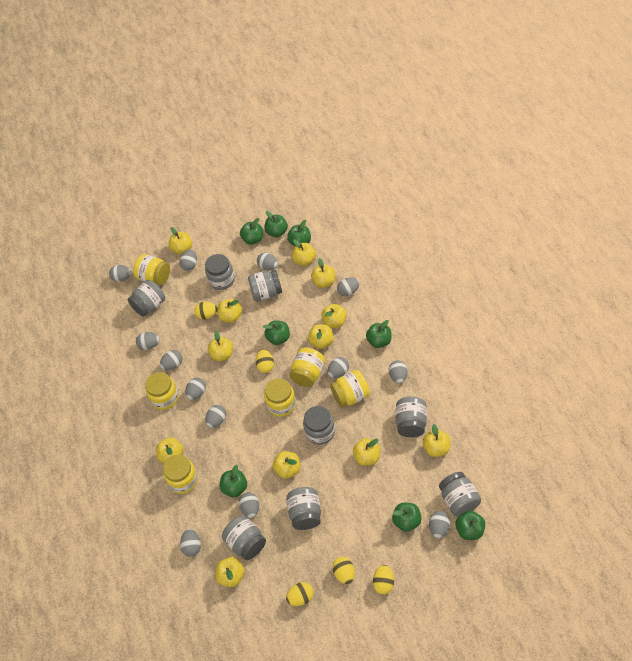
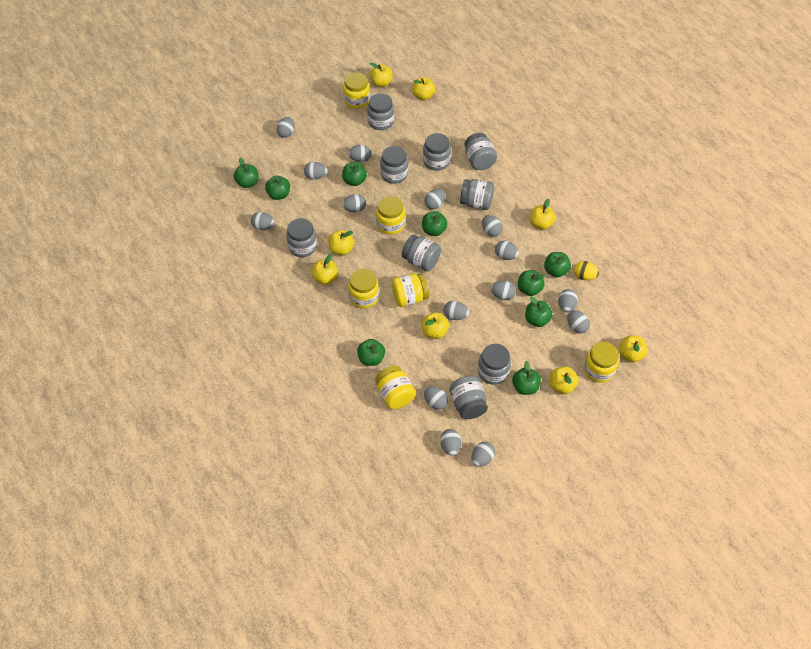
green apple: [219,465,247,497] [240,218,263,245] [263,321,290,345] [264,211,288,237] [287,220,311,246] [366,320,392,348] [392,503,422,532] [455,511,485,540] = 8 -> [233,157,258,188] [265,175,290,200] [342,162,367,186] [357,339,385,366] [422,211,448,236] [512,361,541,395] [518,270,546,296] [525,296,553,327] [544,252,571,277] = 9
grey egg: [109,265,132,282] [136,332,159,350] [160,350,182,370] [180,249,197,271] [180,529,201,557] [185,378,206,400] [205,405,226,428] [239,492,259,518] [257,253,278,270] [328,357,349,378] [337,277,360,296] [389,360,408,384] [429,511,450,538] = 13 -> [251,212,275,230] [277,117,295,138] [304,162,327,179] [342,194,366,212] [348,145,371,162] [424,189,445,210] [424,386,448,410] [440,429,461,456] [444,301,469,320] [471,442,495,467] [482,215,503,237] [491,281,516,300] [495,241,519,260] [558,289,578,312] [567,310,590,333] = 15
grey jar: [128,280,165,317] [205,254,235,290] [222,515,266,560] [248,270,282,301] [286,487,321,530] [303,406,335,445] [396,396,427,437] [439,472,481,516] = 8 -> [286,218,317,257] [367,93,394,130] [380,146,408,184] [402,235,441,271] [423,133,451,171] [450,376,488,419] [460,179,494,210] [465,133,497,170] [478,344,511,385] = 9
yellow apple: [156,438,183,463] [168,227,192,254] [208,331,233,361] [215,557,245,587] [217,299,242,323] [273,451,300,479] [292,240,316,266] [308,324,334,349] [311,258,335,288] [322,304,347,328] [353,438,380,466] [422,424,450,457] = 12 -> [312,254,338,285] [328,230,354,255] [370,63,393,87] [412,77,435,100] [422,312,449,339] [530,199,556,230] [550,367,579,394] [619,336,648,362] = 8
yellow egg: [194,302,217,319] [256,349,274,373] [286,582,314,606] [332,557,355,584] [373,565,394,594] = 5 -> [574,261,599,280] = 1

